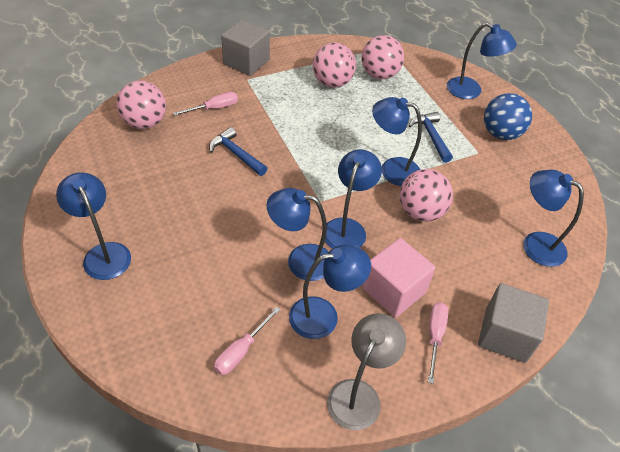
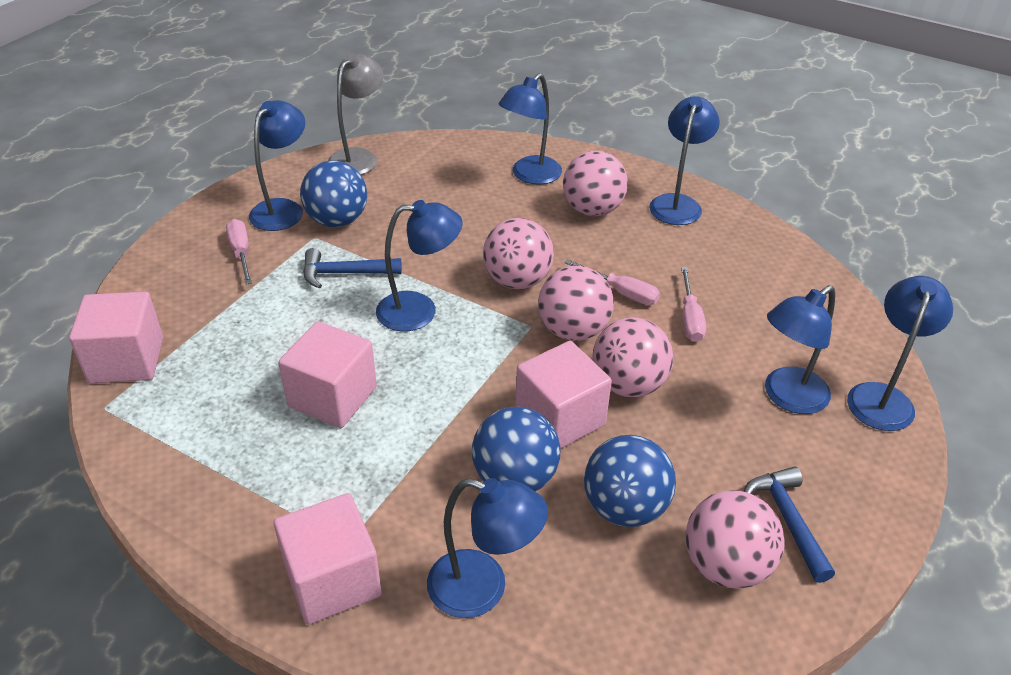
blue ball: [484,93,532,140] = 1 -> [300,160,367,227] [472,407,560,491] [584,435,676,527] = 3
grey cube: [221,20,270,76] [478,283,549,363] = 2 -> none = 0
pink ball: [116,81,166,129] [313,43,356,88] [361,35,404,79] [399,169,453,222] = 4 -> [483,218,554,289] [538,265,614,341] [563,151,628,216] [592,317,673,397] [685,490,784,589] = 5
pink cube: [363,238,435,318] = 1 -> [69,292,163,383] [274,493,382,624] [278,321,377,428] [515,341,612,449] = 4

